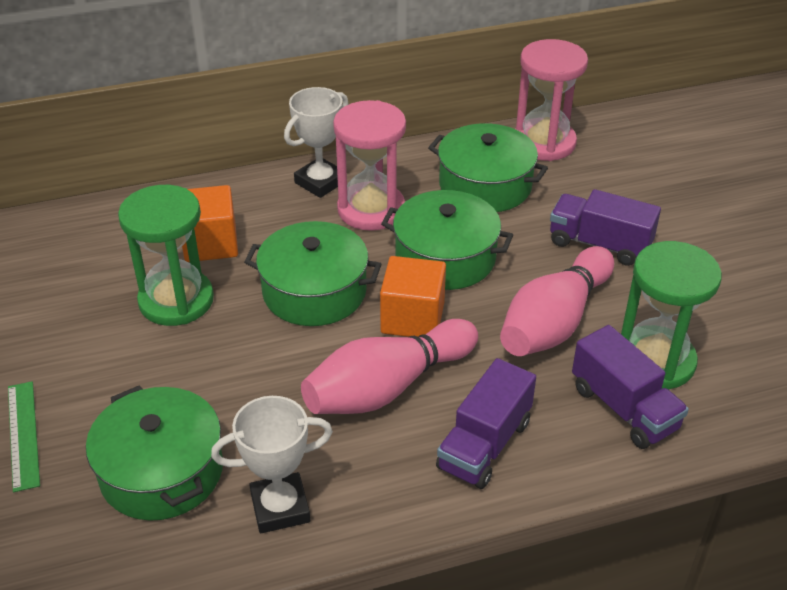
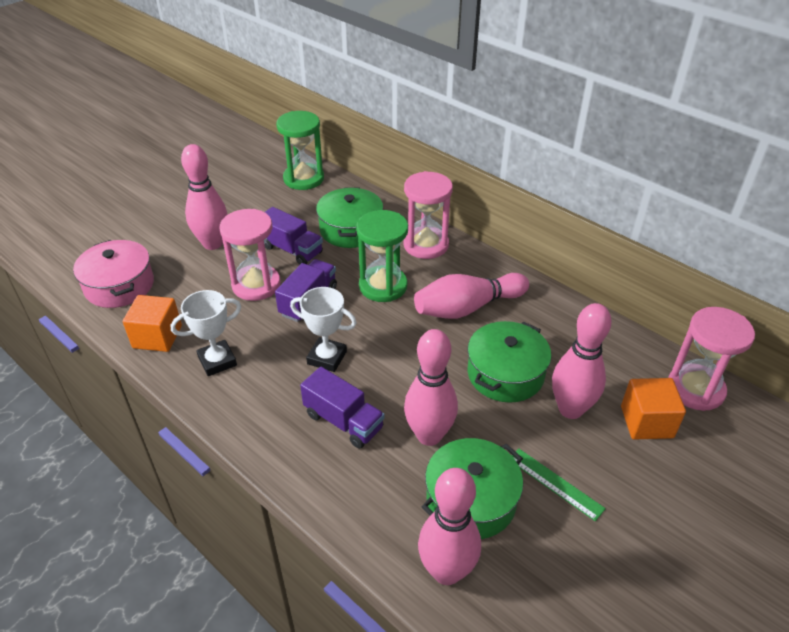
green pot: [86,385,223,521] [244,221,381,326] [381,190,513,290] [428,123,548,212] = 4 -> [316,187,383,248] [422,438,523,539] [467,321,551,403] = 3
pink bowling pin: [301,319,478,414] [500,246,614,356] = 2 -> [181,144,228,250] [404,329,458,446] [414,273,529,319] [418,468,481,585] [552,303,612,419] = 5
pink hourglass: [333,100,406,231] [516,39,588,161] = 2 -> [220,209,280,301] [404,171,453,259] [668,307,755,411] = 3
pink pot: none = 0 -> [73,240,154,308] = 1

